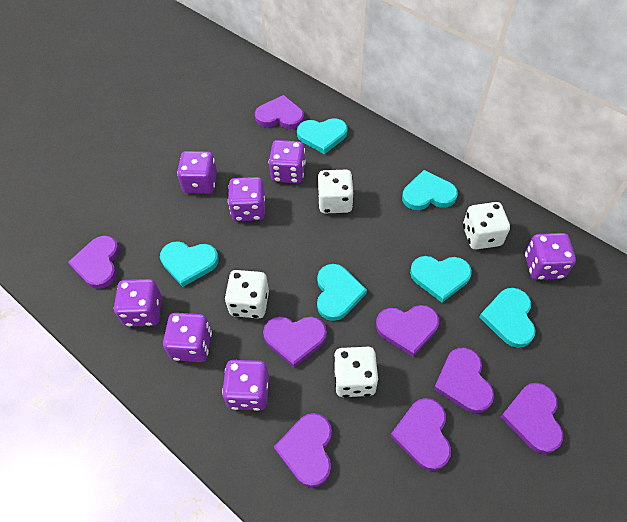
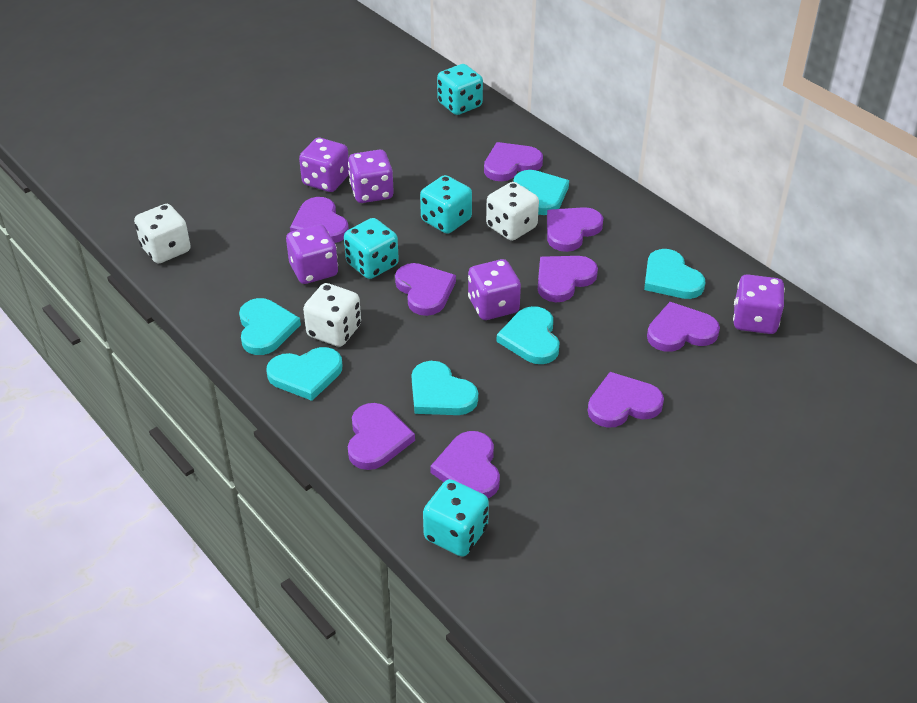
purple dice: [114,279,162,327] [163,313,212,362] [177,151,217,194] [222,360,269,411] [228,177,265,221] [269,140,306,183] [525,233,576,280] = 7 -> [286,224,338,284] [299,138,349,192] [348,150,394,203] [468,259,521,320] [733,274,785,334] = 5
purple heart: [68,236,120,289] [255,95,304,129] [263,316,327,368] [274,413,332,487] [376,305,439,357] [390,398,451,471] [434,347,494,413] [501,383,563,454] = 8 -> [290,197,349,243] [348,403,415,470] [395,263,456,316] [430,431,500,498] [484,142,543,181] [538,256,598,302] [547,207,603,252] [588,372,664,428] [647,302,720,352] = 9
turquoise dice: none = 0 -> [344,218,399,279] [420,175,472,234] [423,479,489,557] [437,64,483,115] = 4
white dice: [225,270,269,318] [318,170,354,213] [333,347,378,397] [463,202,510,249] = 4 -> [134,204,191,263] [303,283,361,347] [486,182,539,241] = 3

